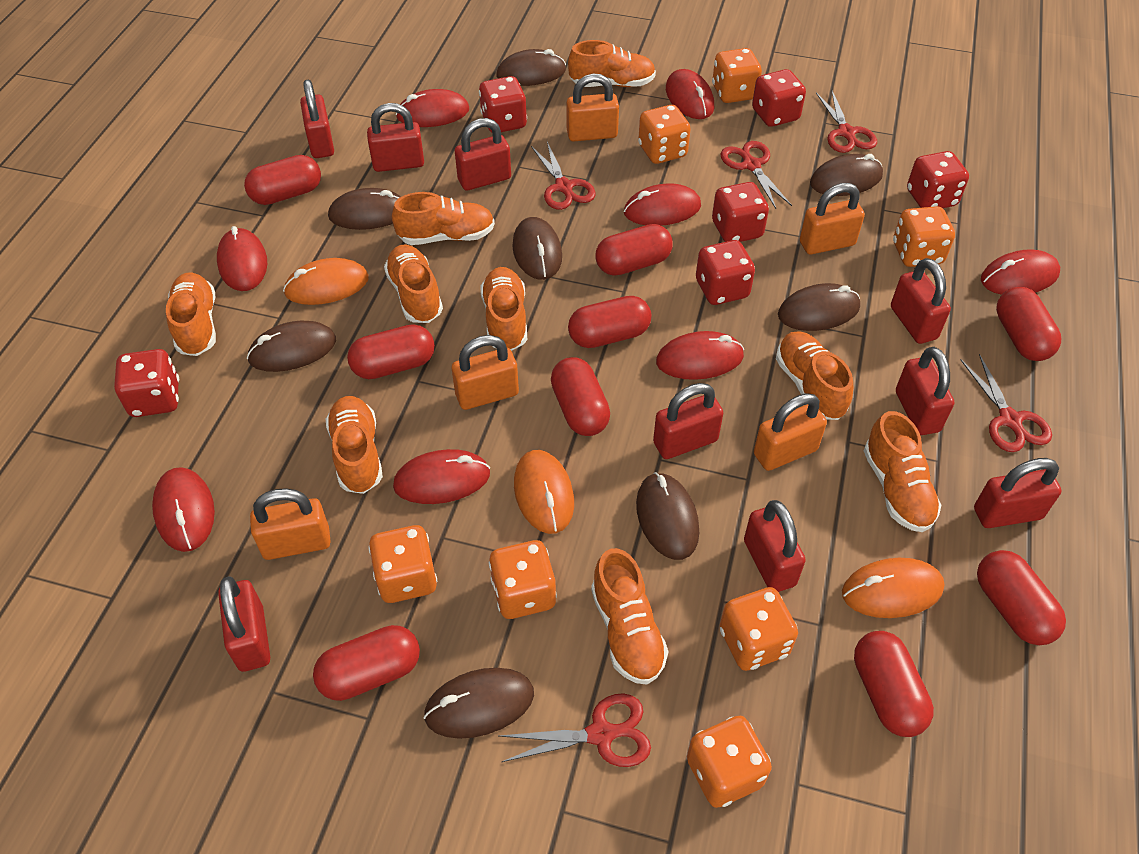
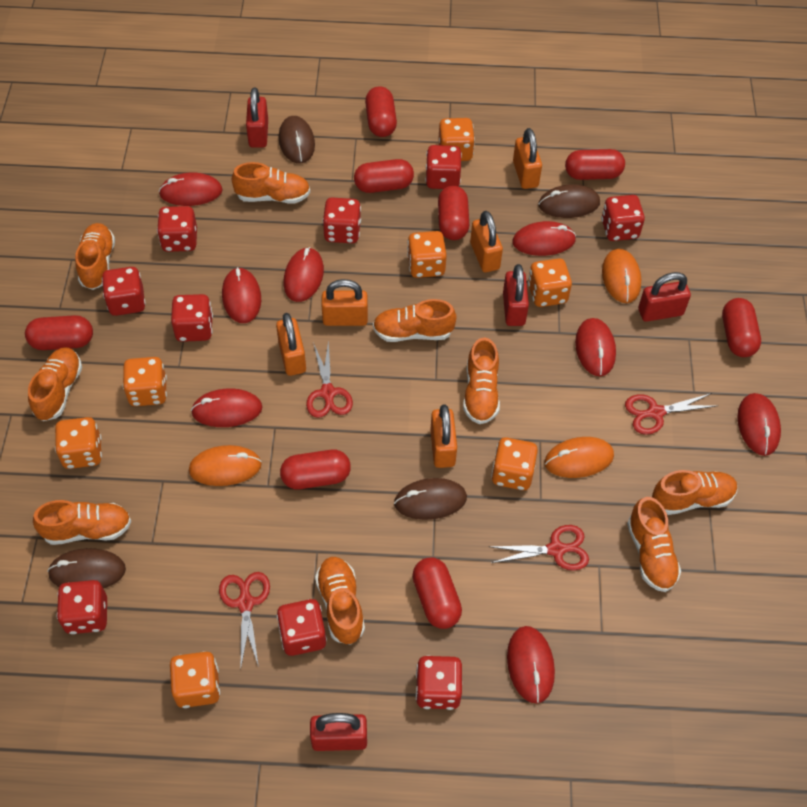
brown mouse: [247,321,336,372] [328,188,400,230] [423,668,534,739] [496,49,566,86] [512,217,562,280] [636,472,699,560] [778,283,860,331] [810,154,883,196] = 8 -> [47,548,126,589] [279,116,315,163] [394,478,467,520] [538,184,600,218] = 4
red capsule: [244,155,321,205] [313,625,420,701] [347,324,435,379] [551,357,610,436] [568,296,651,348] [595,224,673,276] [854,631,934,737] [977,550,1066,645] [996,287,1061,361] = 9 -> [25,315,93,350] [280,450,351,489] [354,159,414,193] [365,87,397,137] [412,557,462,629] [438,186,469,240] [565,149,625,180] [722,298,761,357] = 8
red dice: [114,349,179,417] [479,76,527,133] [696,240,755,305] [712,182,769,242] [752,69,806,127] [907,151,969,208] = 6 -> [57,580,107,634] [102,267,146,316] [157,206,197,252] [171,294,213,342] [277,599,327,656] [323,198,361,243] [416,655,462,710] [425,145,462,189] [601,195,645,241] = 9
red padlock: [218,576,270,672] [300,80,334,158] [367,103,424,172] [455,118,511,191] [653,383,723,459] [744,500,806,592] [891,258,951,344] [896,347,954,435] [974,458,1062,528] = 9 -> [246,87,268,148] [310,713,367,751] [503,264,529,326] [638,272,691,322] = 4
red scissors: [499,693,651,767] [531,142,596,210] [720,141,792,209] [816,91,877,153] [960,354,1052,452] = 5 -> [219,572,270,667] [306,340,353,418] [489,525,589,571] [625,393,716,435] = 4

